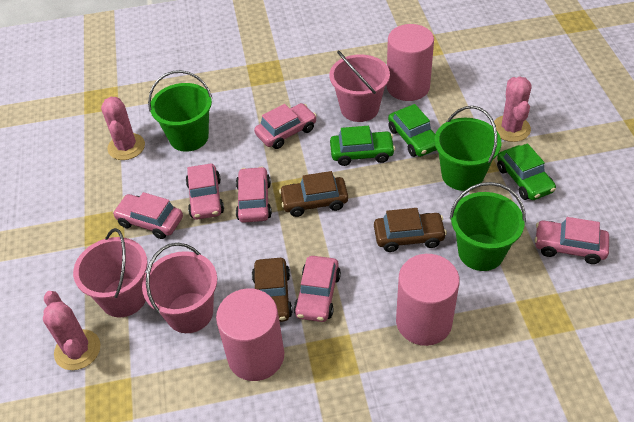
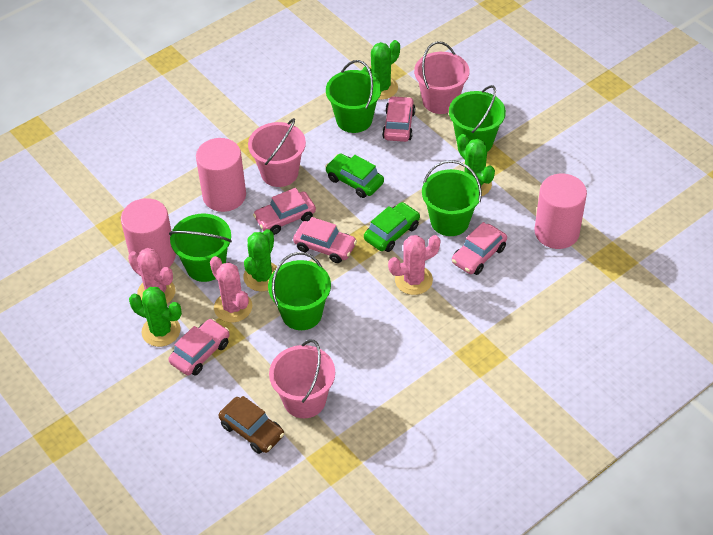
brown car: [252,258,293,322] [279,171,348,217] [374,208,447,252] = 3 -> [219,396,284,454] = 1
green bucket: [148,70,212,152] [434,106,501,191] [450,182,526,271] = 3 -> [169,214,232,282] [268,252,331,330] [326,60,381,133] [422,160,482,236] [449,85,506,152] = 5
green cactus: none = 0 -> [129,287,182,347] [243,229,277,291] [362,40,400,100] [457,134,495,196] = 4
green car: [330,126,395,166] [388,104,437,157] [497,143,556,200] = 3 -> [325,154,384,198] [364,202,420,252] = 2
pink car: [113,192,183,239] [186,163,224,220] [236,166,272,223] [254,103,317,149] [294,256,341,322] [535,217,609,264] = 6 -> [168,319,229,376] [253,188,316,235] [293,217,357,263] [382,96,415,142] [452,222,507,275] = 5

